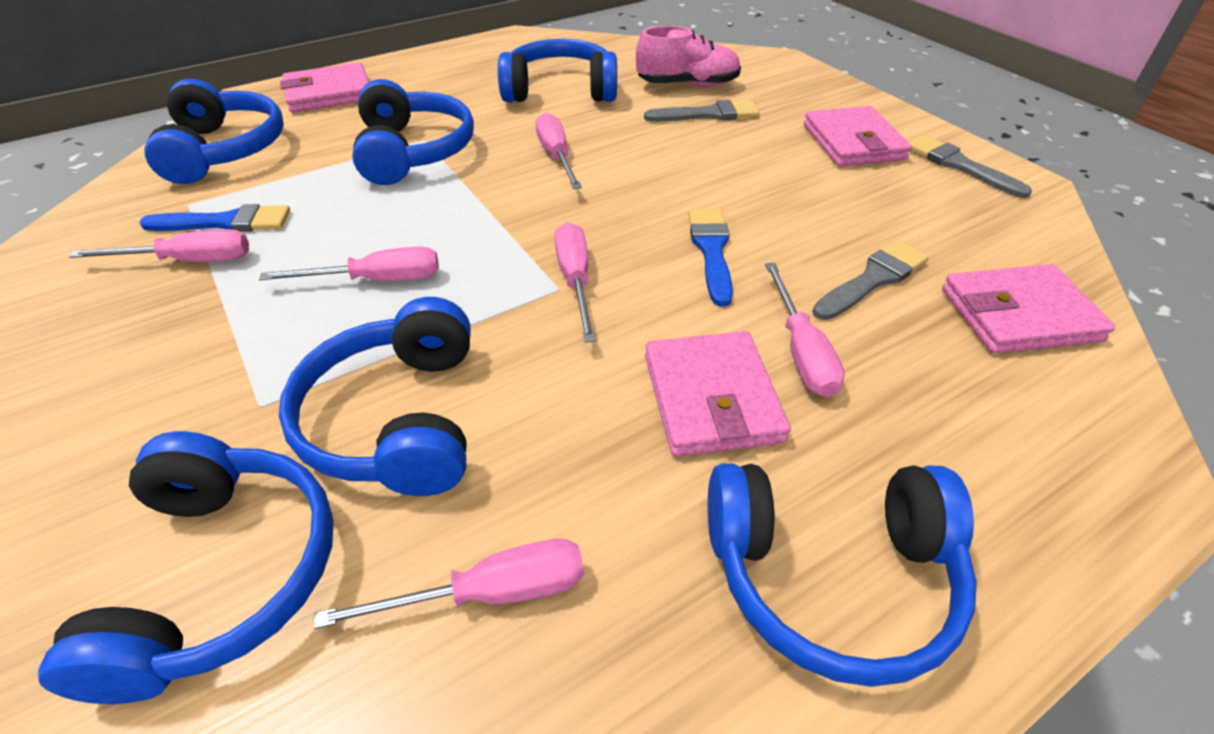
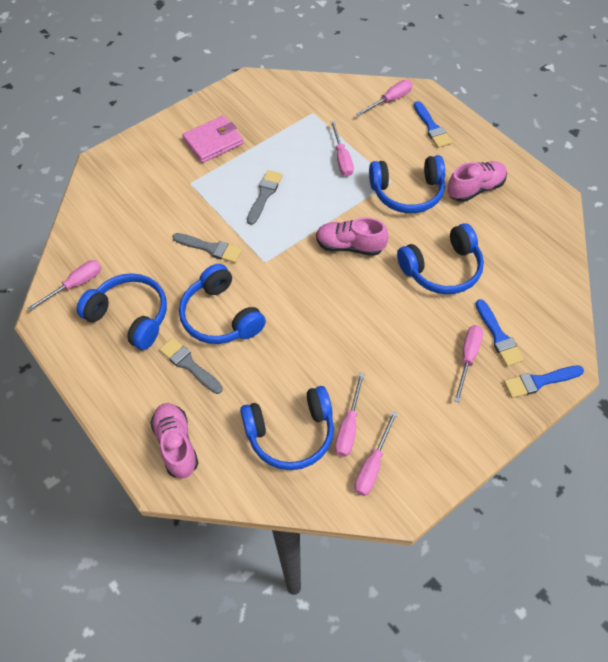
blue brush: [139,204,290,232] [688,209,733,306] = 2 -> [414,101,452,148] [476,299,524,367] [504,366,584,398] = 3
blue headphones: [38,431,334,704] [144,79,284,184] [279,297,471,496] [352,79,474,185] [498,39,617,102] [708,463,977,687] = 6 -> [77,273,167,350] [179,264,266,344] [240,386,334,470] [369,155,445,213] [397,223,484,294] = 5
pink shoe: [636,26,741,87] = 1 -> [150,403,198,479] [316,217,388,256] [448,161,507,202] = 3
pink wallet: [280,62,369,113] [645,331,791,457] [804,106,912,166] [942,264,1115,354] = 4 -> [182,115,244,163] = 1

